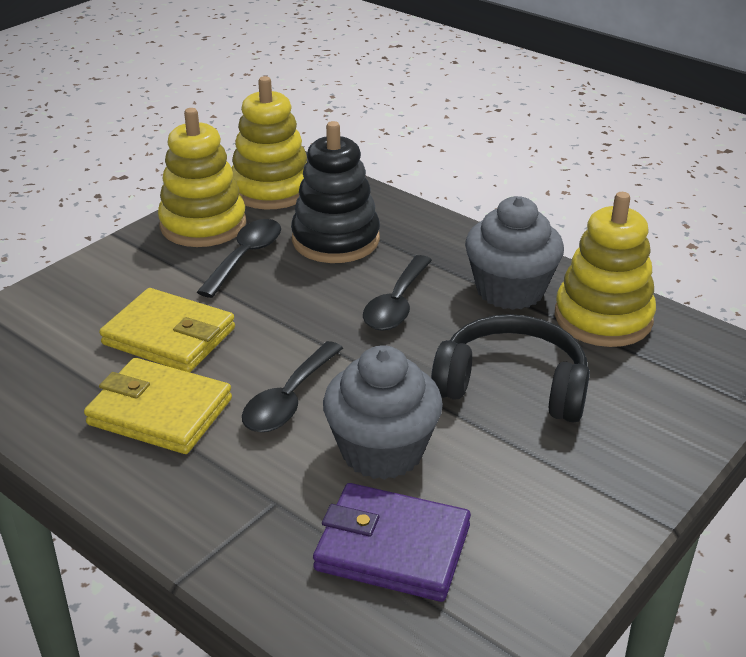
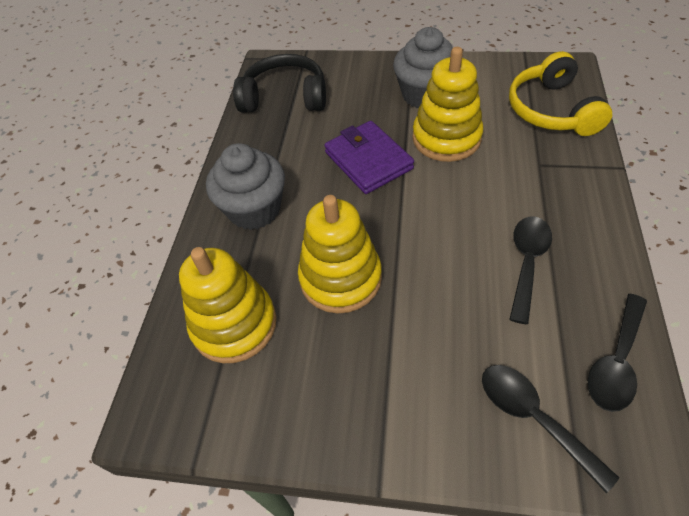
black stacking toy: [291,121,380,263] = 1 -> none = 0
yellow headphones: none = 0 -> [509,51,612,136] = 1
yellow wallet: [84,358,232,454] [99,288,235,372] = 2 -> none = 0

